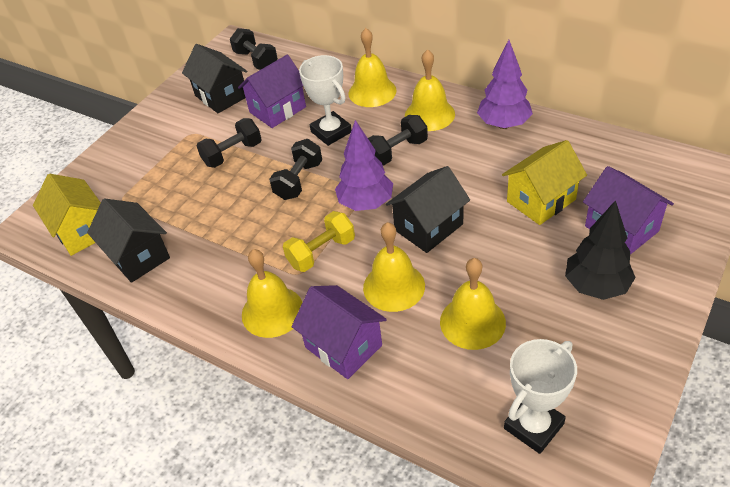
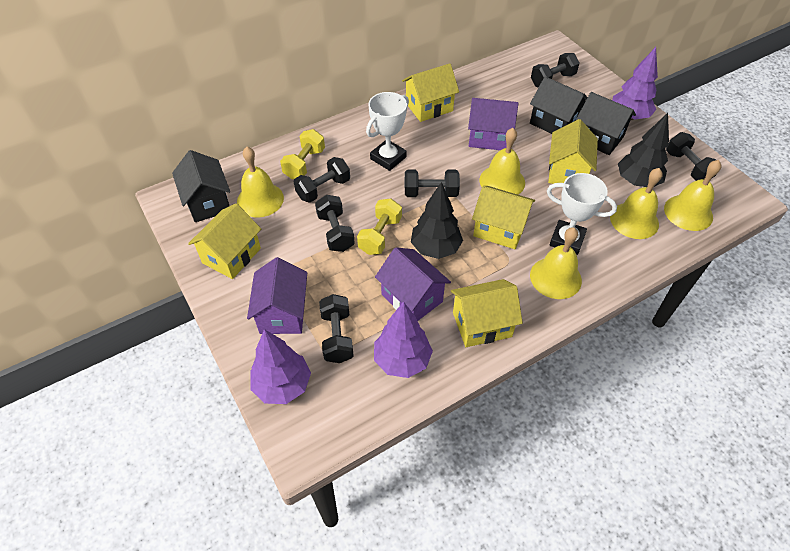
black dumbbell: [197,118,262,168] [230,28,278,70] [269,139,322,200] [368,115,428,165] = 4 -> [294,157,350,202] [315,195,355,252] [319,294,354,363] [405,169,460,197] [531,53,580,87] [666,132,717,181] = 6
black tree: [565,200,636,300] = 1 -> [411,182,463,259] [618,113,669,187] = 2
purple tree: [335,120,393,211] [477,40,533,129] = 2 -> [250,329,311,404] [374,302,433,378] [612,47,658,120] = 3
yellow dumbbell: [283,211,355,272] = 1 -> [280,129,325,179] [357,199,402,255] = 2
yellow house: [33,174,101,256] [502,140,587,225] = 2 -> [188,203,261,279] [402,63,459,122] [451,279,523,347] [472,186,535,249] [548,119,598,184] = 5

